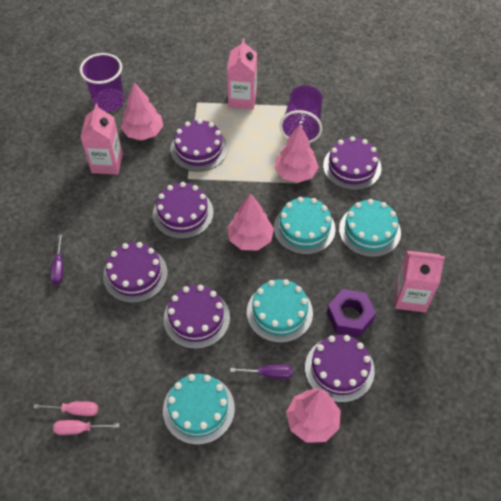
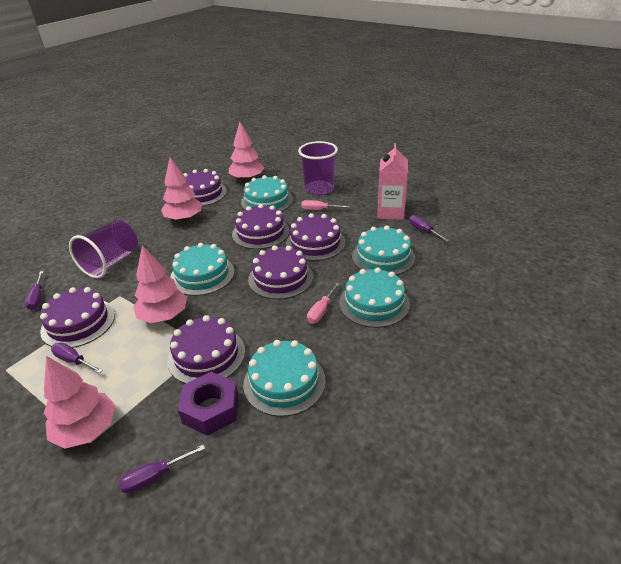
pink carton: [80,104,123,175] [227,39,257,110] [395,251,445,312] = 3 -> [377,143,408,220] = 1
purple screwdriver: [50,234,63,284] [230,365,292,379] = 2 -> [25,271,44,310] [51,342,103,373] [119,444,205,493] [409,215,450,242] = 4
turquoise cake: [163,374,235,445] [247,279,313,343] [274,197,336,255] [339,199,401,257] = 4 -> [170,243,234,296] [241,175,293,212] [243,340,326,417] [339,267,410,328] [352,226,415,275] = 5

